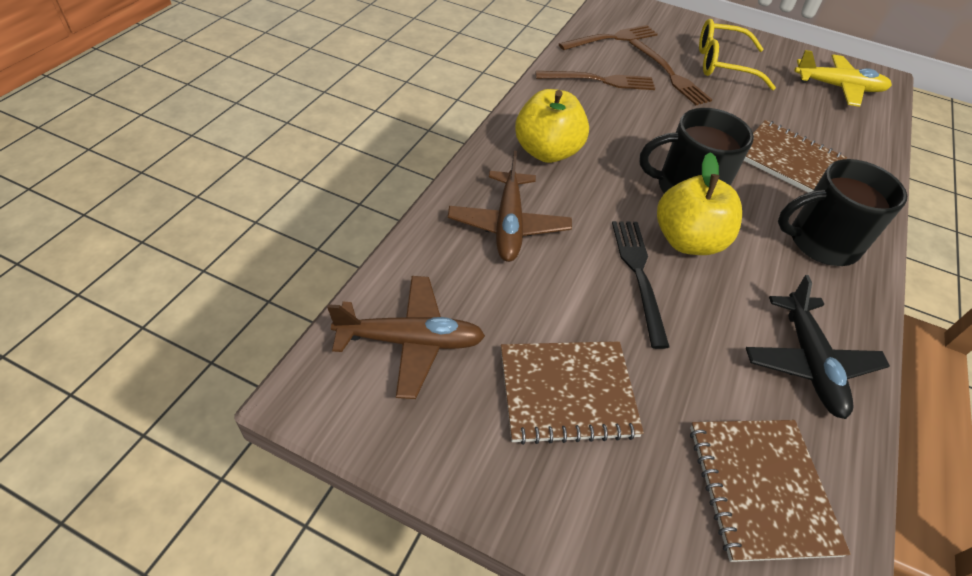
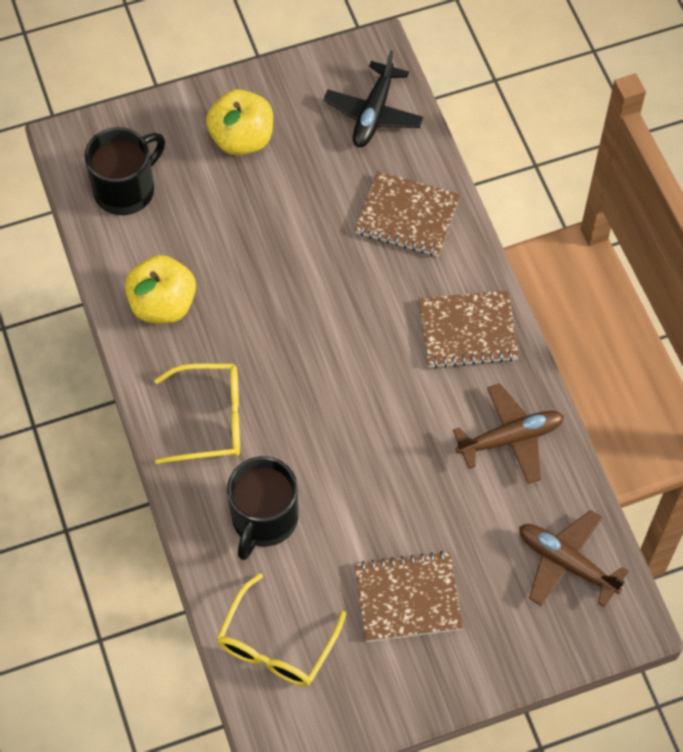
black fork: [612,221,670,349] = 1 -> none = 0
brown fork: [536,71,655,90] [559,25,658,50] [629,39,712,105] = 3 -> none = 0
yellow glasses: [699,19,776,90] = 1 -> [154,363,240,464] [217,573,346,686] = 2
yellow plane: [794,50,892,107] = 1 -> none = 0

